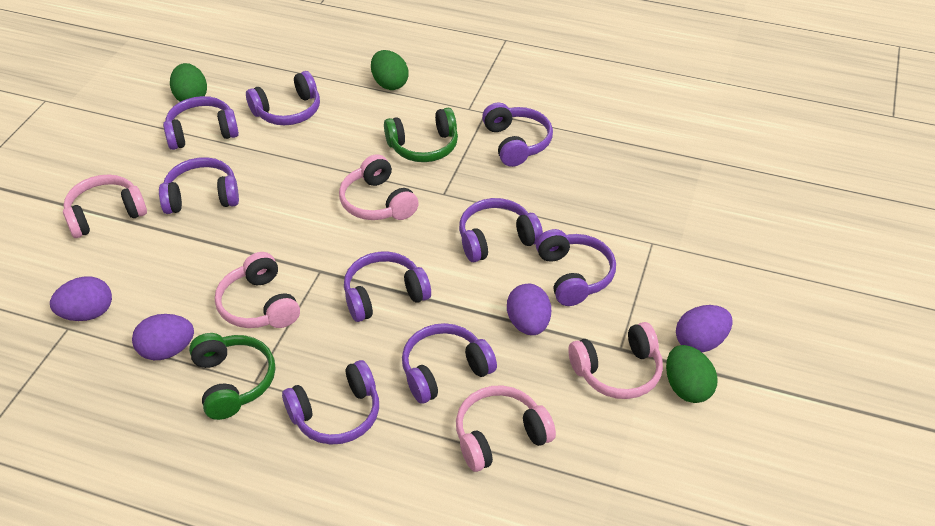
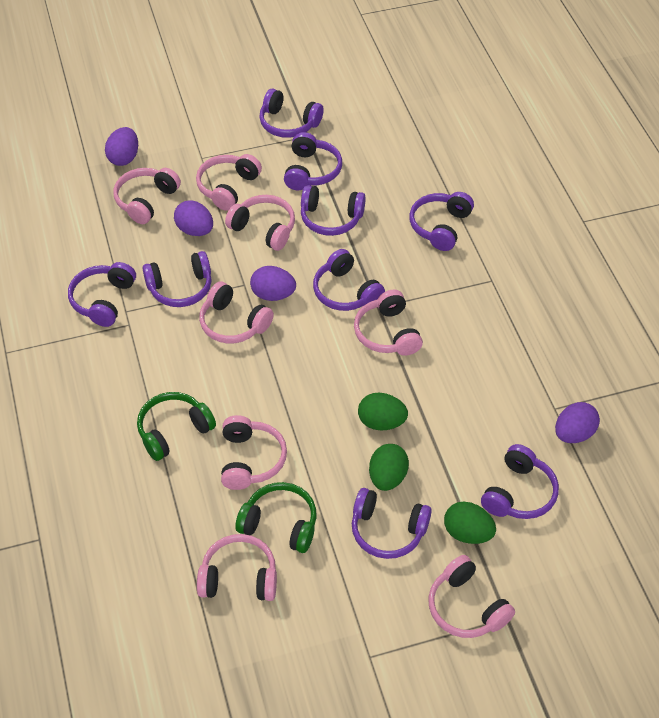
pink headphones: [63,174,147,238] [215,252,300,328] [339,154,419,220] [456,385,556,472] [568,322,663,399] = 5 -> [113,168,181,224] [196,154,262,211] [197,534,277,601] [199,281,274,344] [221,415,287,490] [225,195,295,251] [354,290,423,356] [428,555,515,638] = 8

